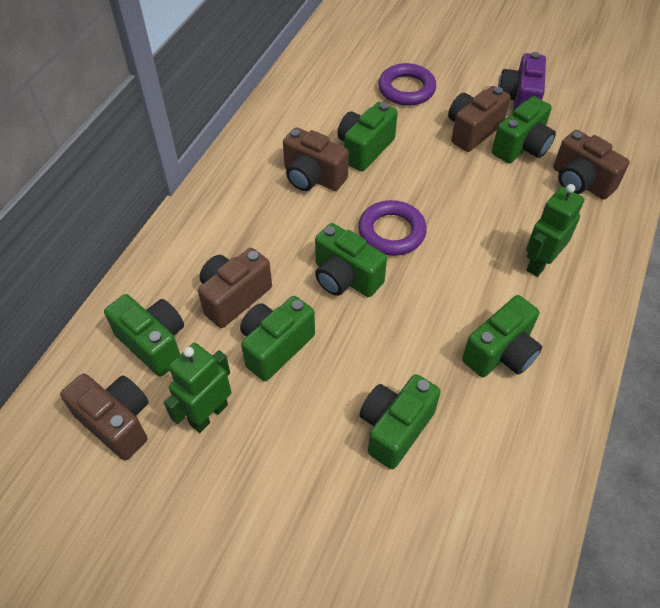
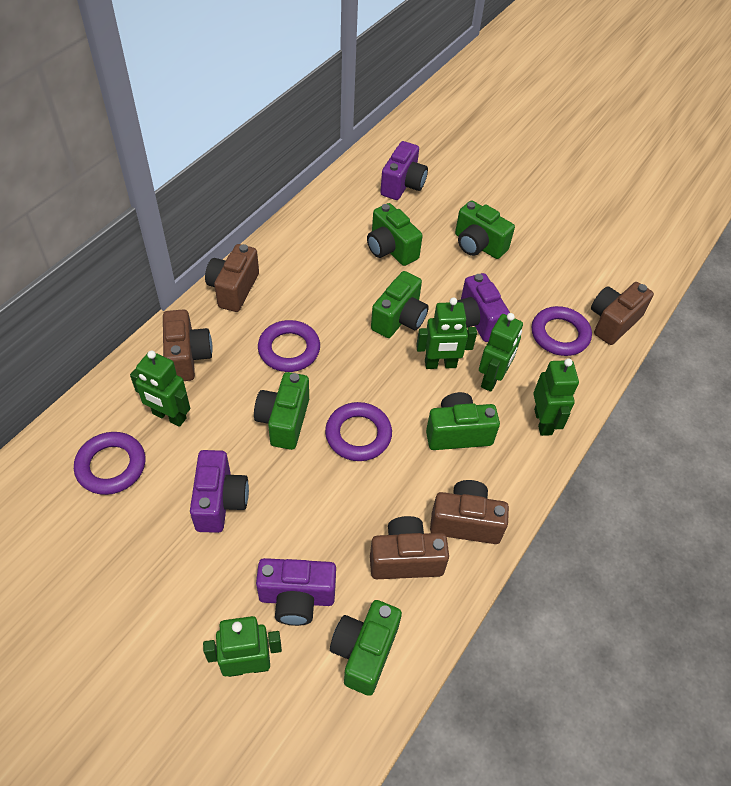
green camera: [104,294,184,376] [240,296,315,381] [315,223,387,297] [337,102,398,171] [360,374,441,469] [462,295,542,377] [492,96,556,163] = 7 -> [254,372,309,450] [330,600,402,696] [367,203,423,266] [371,271,429,338] [426,392,500,450] [455,200,515,259] = 6
green robot: [164,343,231,433] [526,184,584,277] = 2 -> [130,350,190,427] [203,616,282,677] [416,297,477,369] [479,313,523,392] [533,358,579,436] = 5
purple camera: [498,52,546,112] = 1 -> [190,450,249,533] [256,558,336,626] [380,141,428,200] [457,273,510,342] = 4
purple ring: [358,200,427,256] [378,63,436,106] = 2 -> [74,432,145,495] [258,320,320,372] [325,402,392,461] [532,306,592,356] = 4

